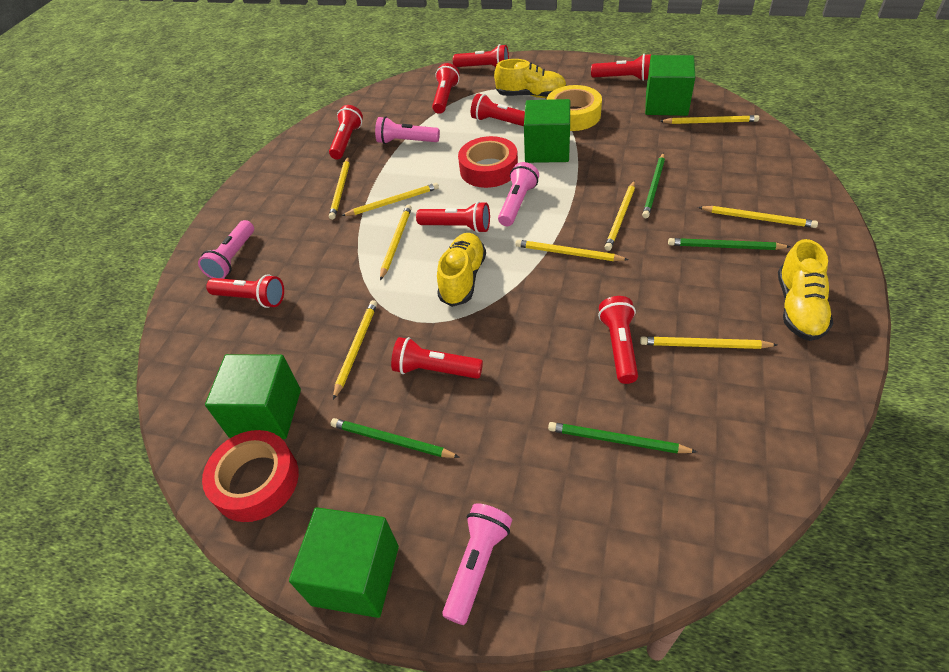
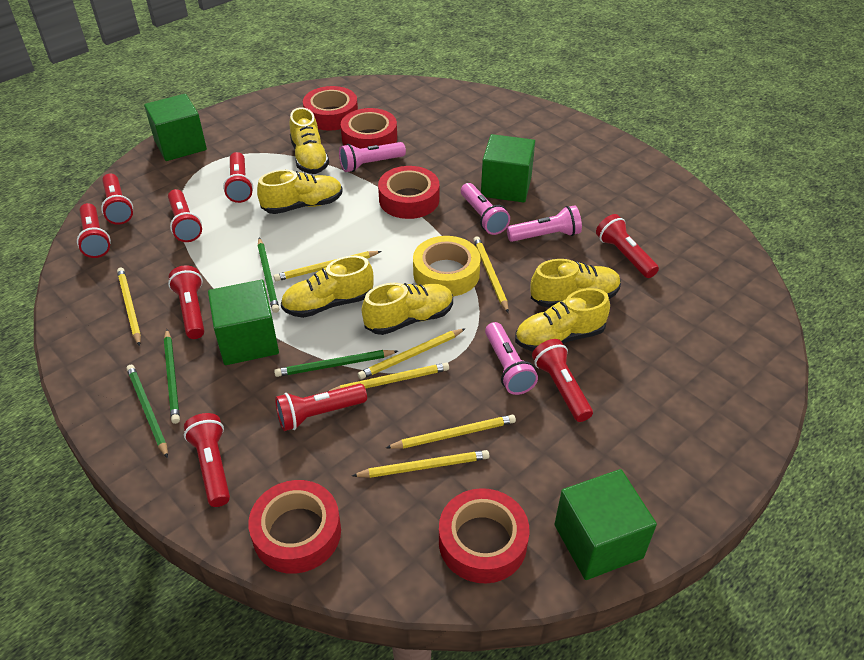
red tape: [202,430,299,522] [458,136,518,188] = 2 -> [248,480,341,574] [303,86,358,131] [341,108,397,149] [378,166,439,219] [439,488,530,583] = 5
yellow pencil: [329,156,350,220] [333,300,377,400] [342,183,439,216] [380,205,412,280] [515,240,629,261] [604,180,635,251] [640,337,777,349] [660,115,759,124] [698,206,818,228] = 9 -> [117,268,141,346] [274,251,382,281] [327,363,449,392] [352,450,490,478] [358,328,466,379] [386,415,516,449] [473,236,509,313] = 7
yellow shoe: [437,233,486,307] [494,59,567,98] [778,239,834,341] = 3 -> [257,170,343,214] [281,256,374,318] [289,107,329,174] [362,283,453,335] [515,288,610,351] [531,259,621,308] = 6

